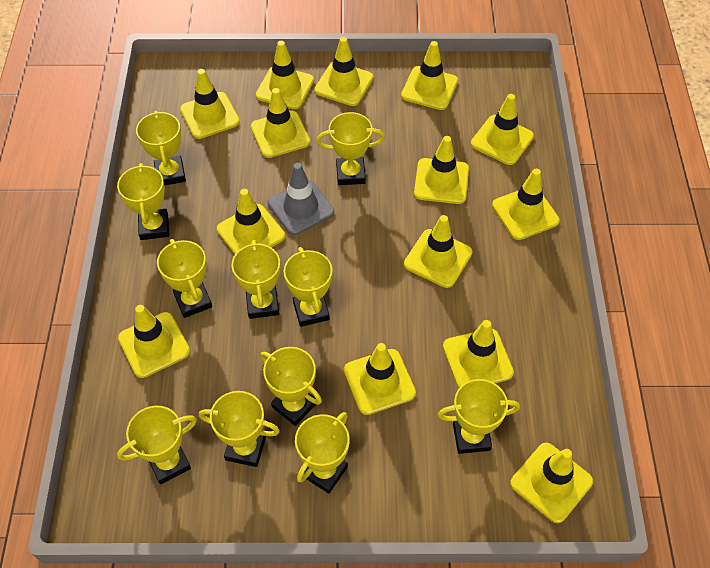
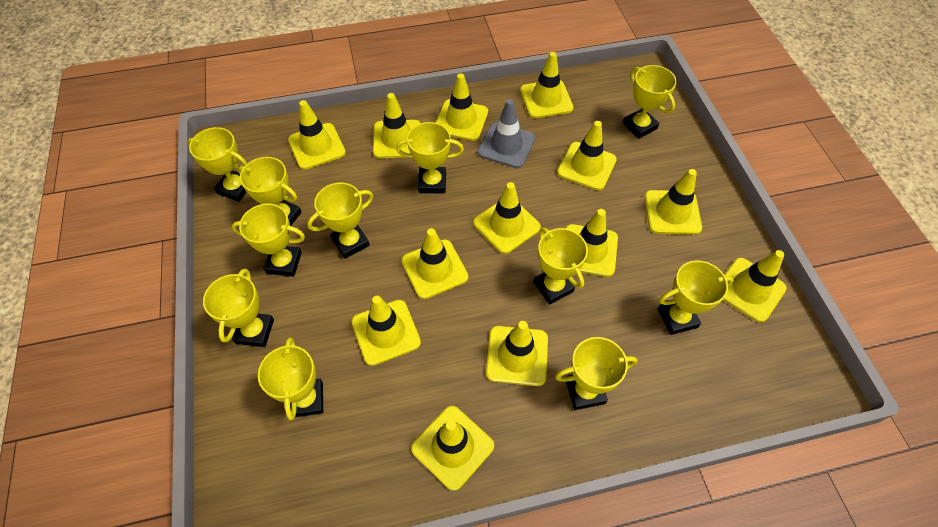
yellow traffic cone: [118,305,190,378] [180,69,240,139] [217,189,285,254] [251,88,310,158] [256,41,314,109] [315,37,373,106] [344,343,416,415] [401,41,458,110] [404,215,472,288] [414,136,469,204] [443,320,514,388] [471,94,534,165] [492,169,560,240] [510,443,593,523] = 14 -> [288,100,346,170] [351,296,421,366] [373,93,420,158] [401,228,468,299] [411,406,494,491] [436,73,488,141] [473,182,541,254] [486,321,548,386] [520,52,573,118] [557,121,617,190] [566,209,618,277] [644,169,702,235] [723,250,787,322] = 13

